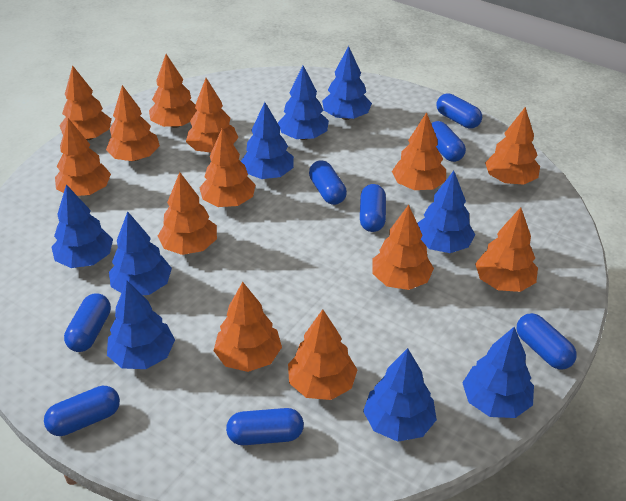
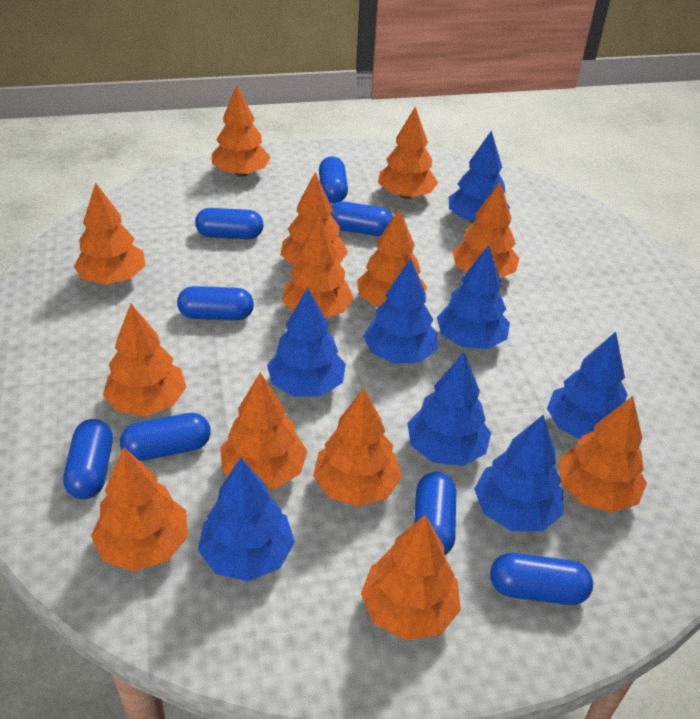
blue tree: [52,184,113,268] [107,281,175,369] [109,211,172,295] [241,102,294,179] [278,66,329,140] [322,46,372,120] [363,348,437,442] [417,171,475,253] [462,327,534,418] = 9 -> [198,458,295,581] [267,288,346,397] [363,258,438,364] [407,352,491,466] [437,245,510,349] [449,130,510,223] [474,415,563,531] [547,332,628,439] = 8

